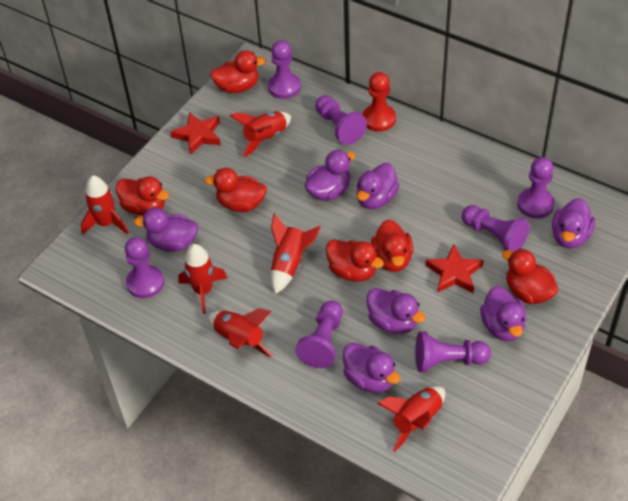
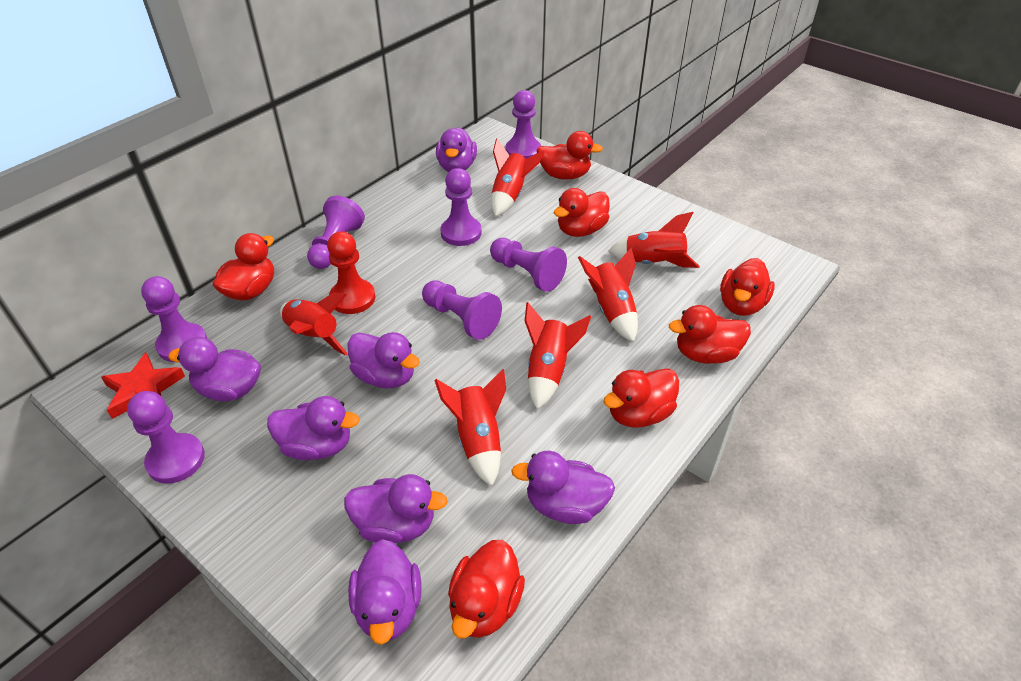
red duck: [115,176,169,216] [205,168,267,212] [210,50,266,93] [326,239,384,281] [371,220,413,272] [502,249,559,304] = 6 -> [213,233,274,300] [448,540,525,638] [537,131,603,180] [554,188,610,237] [603,368,679,428] [669,305,751,364] [720,258,775,316] = 7
red star: [171,112,221,155] [425,244,484,293] = 2 -> [101,353,185,419] = 1

